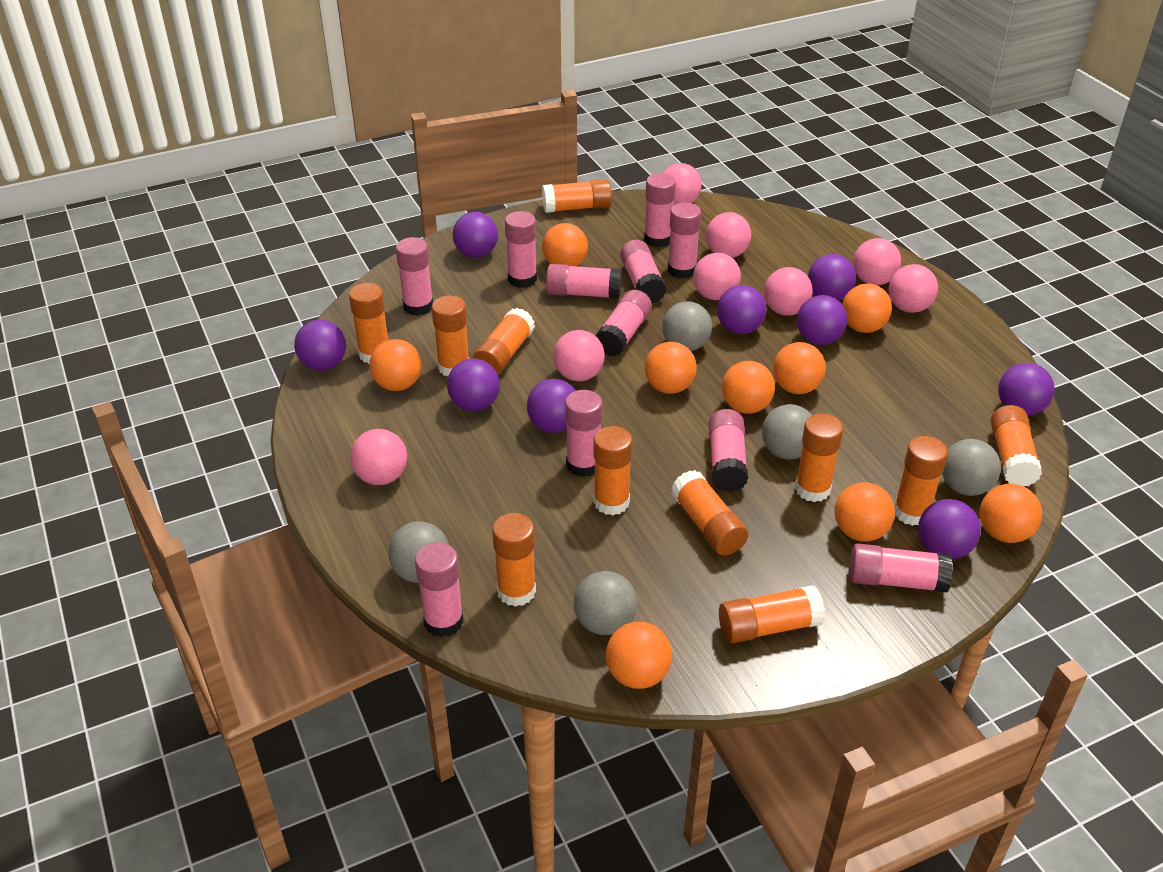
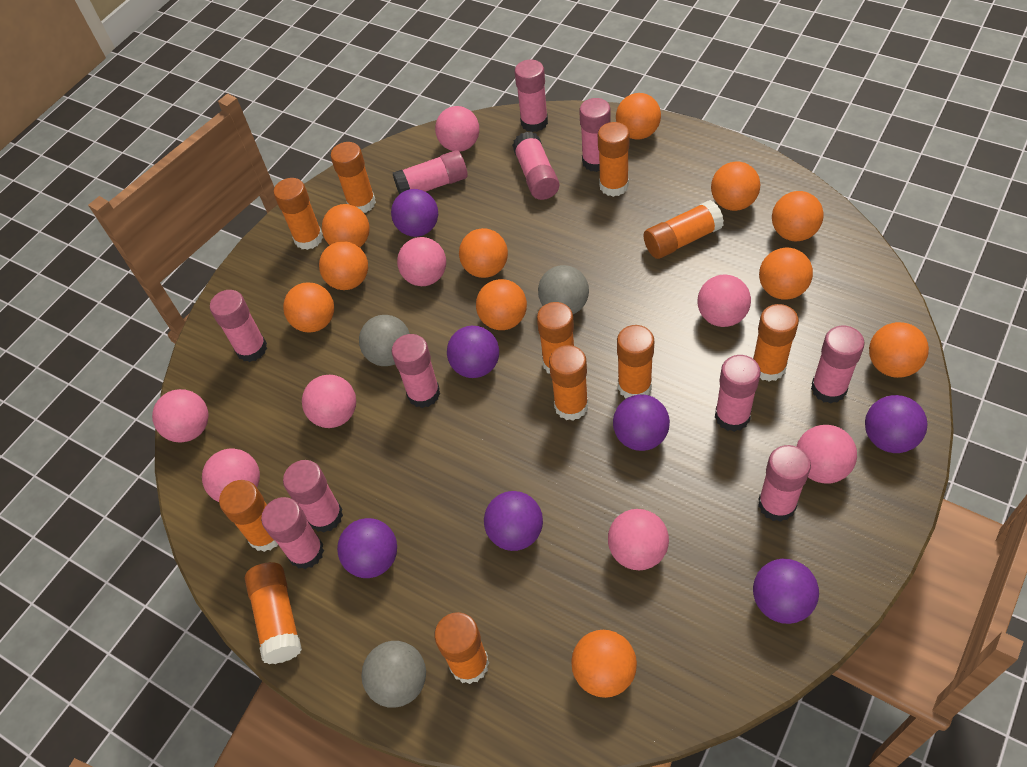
grey ball: [388,521,449,583] [574,571,637,635] [662,301,712,351] [762,404,812,459] [942,439,1001,496] = 5 -> [359,315,410,366] [361,641,426,708] [538,265,589,314] = 3
orange ball: [369,339,422,391] [542,223,588,266] [606,622,672,689] [645,342,697,394] [722,361,775,414] [773,342,826,394] [834,482,895,542] [842,284,892,333] [980,484,1042,543] = 9 -> [283,282,334,332] [319,241,368,290] [322,204,370,247] [459,228,508,278] [476,279,527,330] [571,630,637,698] [616,93,661,140] [711,162,761,211] [759,248,813,300] [772,191,823,241] [869,322,929,378] = 11
purple ball: [294,320,346,371] [447,358,500,411] [453,212,498,258] [527,379,576,433] [717,285,767,334] [797,295,847,345] [808,254,856,301] [918,499,981,559] [998,363,1055,416] = 9 -> [337,518,397,578] [391,189,438,237] [447,326,499,378] [484,491,543,551] [613,394,670,451] [753,559,819,624] [865,395,927,453] = 7

